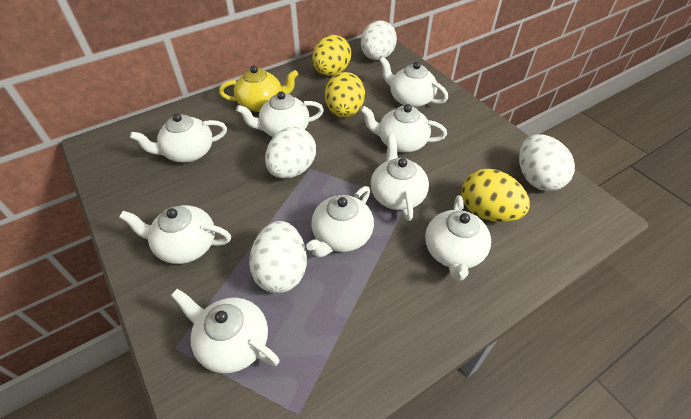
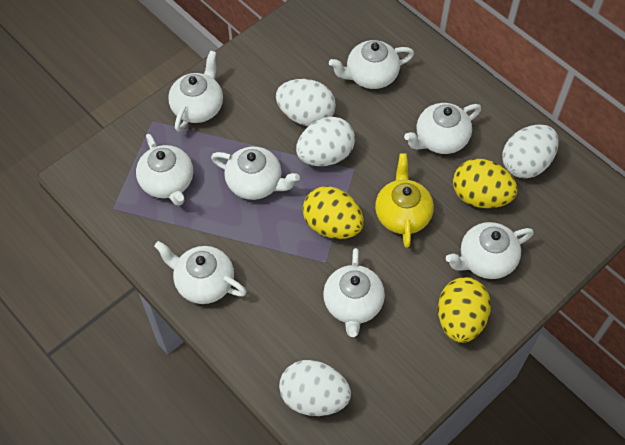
white teapot: [119,205,231,264] [130,113,227,162] [171,289,280,373] [236,91,324,137] [306,186,374,257] [360,104,447,153] [371,135,429,221] [379,57,448,108] [425,195,491,281] = 9 -> [136,134,193,206] [154,241,247,304] [168,50,223,132] [211,147,300,200] [323,248,385,337] [329,40,414,89] [404,103,481,154] [446,222,534,279] = 8

